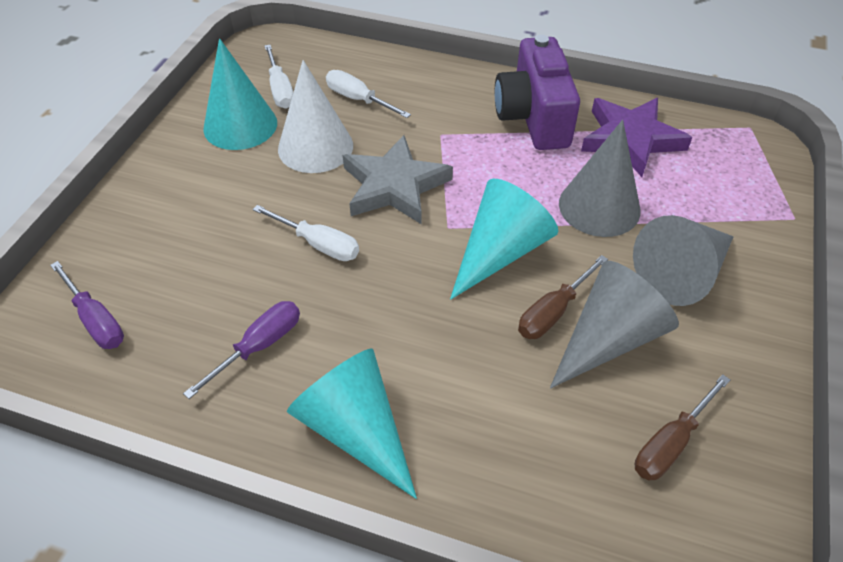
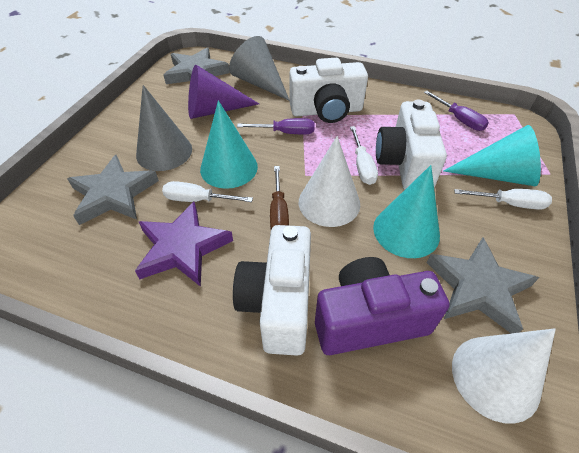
brown screwdriver: [518,255,608,339] [634,374,730,481] = 2 -> [270,166,289,230] = 1
grey cone: [550,261,679,389] [559,120,640,237] [633,215,734,306] = 3 -> [136,85,192,171] [229,36,289,100] = 2
grey star: [343,135,453,224] = 1 -> [67,155,159,225] [164,47,230,84] [427,237,539,333] = 3
purple cone: none = 0 -> [188,64,259,119] = 1
white camera: none = 0 -> [233,225,311,356] [289,58,368,123] [376,99,447,190] = 3
white cone: [278,60,353,173] = 1 -> [299,136,360,227] [452,328,556,424] = 2

